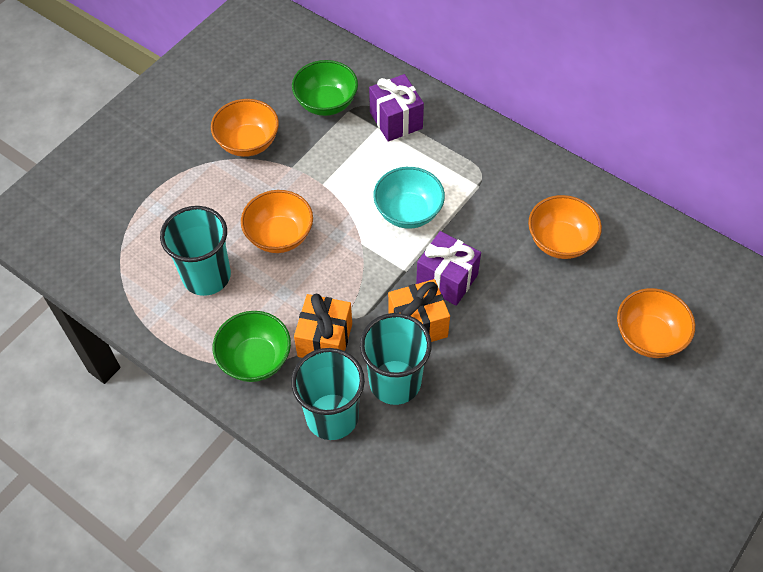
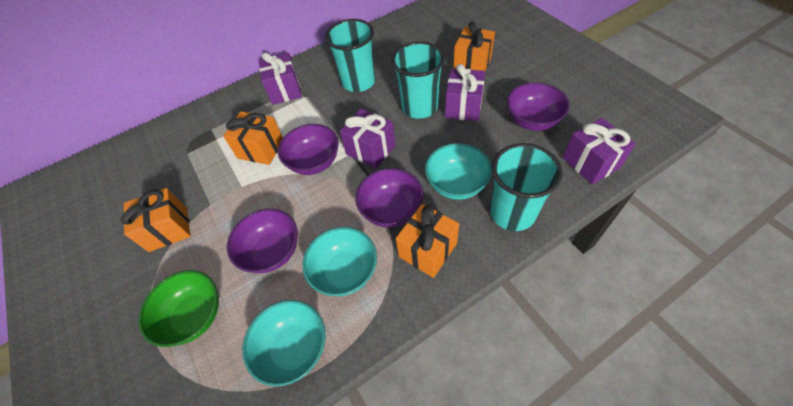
green bowl: [213,311,291,382] [292,60,358,116] = 2 -> [139,270,219,347] = 1
orange bowl: [211,99,279,157] [241,190,313,253] [528,195,602,259] [617,288,695,358] = 4 -> none = 0
orange gift: [294,294,352,358] [388,279,450,342] = 2 -> [121,188,190,252] [223,111,283,165] [396,204,459,278] [453,22,495,71] = 4
purple bowl: none = 0 -> [227,209,298,273] [278,124,339,175] [355,168,424,228] [507,82,570,131] = 4
purple gift: [369,74,424,142] [416,231,481,306] = 2 -> [259,52,302,105] [340,109,395,169] [445,64,485,121] [563,118,635,185] = 4
turquoise bowl: [373,167,445,229] = 1 -> [242,300,325,386] [302,227,377,296] [425,143,492,200] = 3

